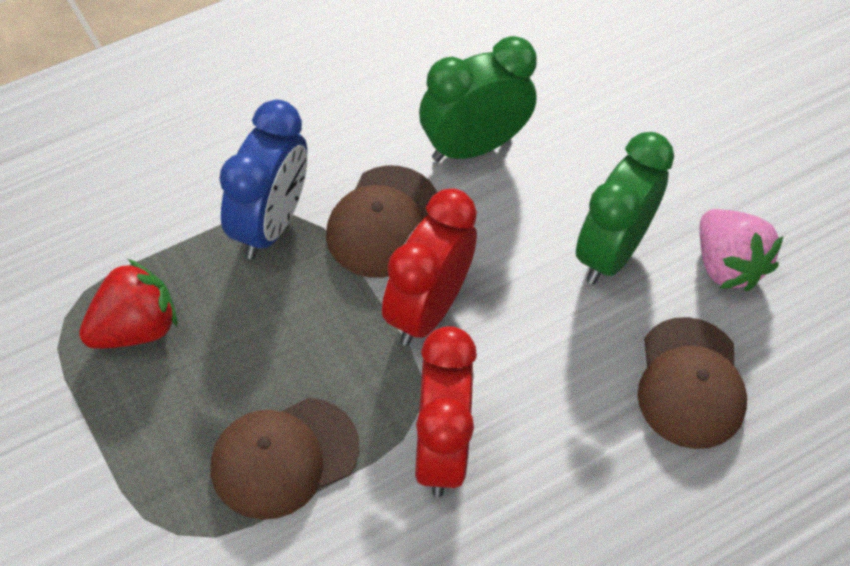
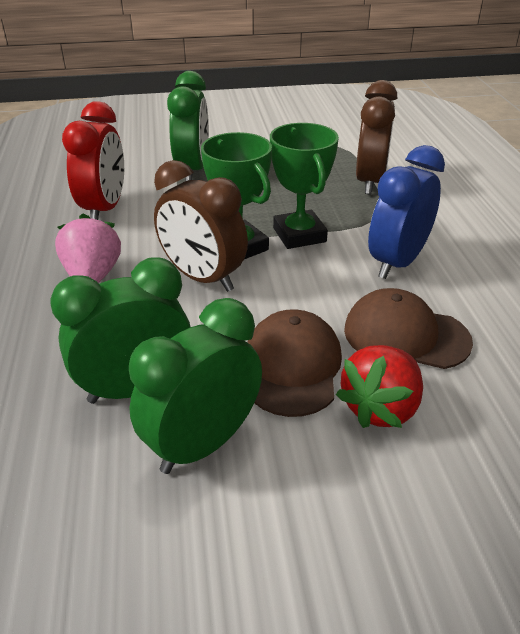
brown cap: [211,398,360,520] [326,166,437,278] [637,317,747,449] = 3 -> [247,309,342,417] [344,288,473,369] = 2
brown clock: none = 0 -> [154,160,248,292] [356,80,397,194] = 2
green clock: [419,36,537,162] [576,132,674,284] = 2 -> [50,257,191,404] [129,298,262,474] [167,71,209,181] = 3
green trophy: none = 0 -> [201,132,272,259] [270,123,339,249] = 2
red clock: [382,189,477,346] [415,326,477,497] = 2 -> [62,101,124,220] = 1

